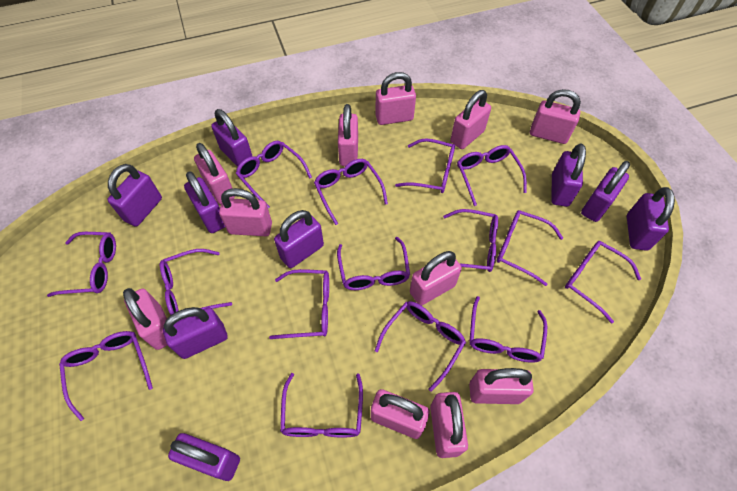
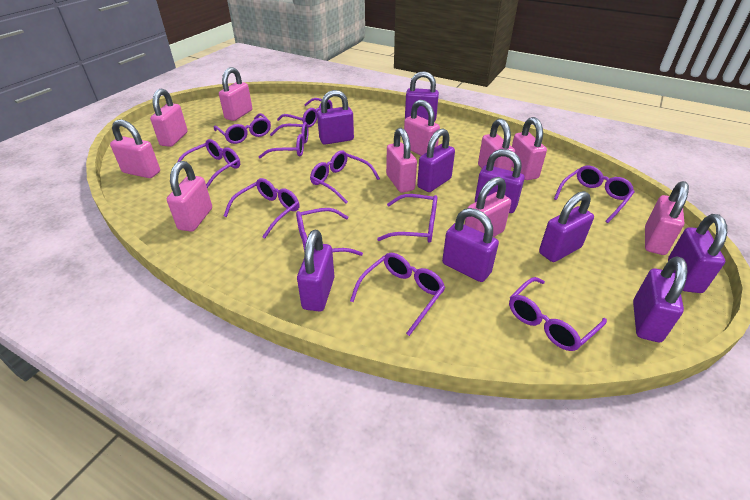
pink padlock: [123,288,167,350] [194,143,235,204] [219,188,272,236] [338,104,358,166] [371,389,430,439] [375,72,416,125] [410,251,462,306] [430,392,468,458] [450,90,491,149] [469,368,534,404] [530,89,581,144] = 11 -> [110,119,160,178] [150,89,188,147] [167,161,212,232] [219,67,252,121] [386,128,417,193] [404,100,440,156] [465,177,511,237] [478,118,515,171] [512,117,547,180] [645,181,689,255] = 10
purple glasses: [47,232,116,297] [59,331,153,421] [160,249,232,315] [236,141,312,208] [269,269,329,339] [280,373,363,438] [314,159,388,225] [337,237,410,290] [375,301,466,392] [395,138,455,193] [443,209,498,272] [457,145,527,206] [470,296,547,363] [497,210,563,286] [565,241,641,324] = 15 -> [178,139,240,188] [214,113,271,144] [224,178,299,238] [259,122,309,158] [277,98,332,127] [296,208,363,256] [310,151,380,203] [350,253,445,336] [377,194,437,243] [509,277,607,351] [554,166,635,223] = 11

